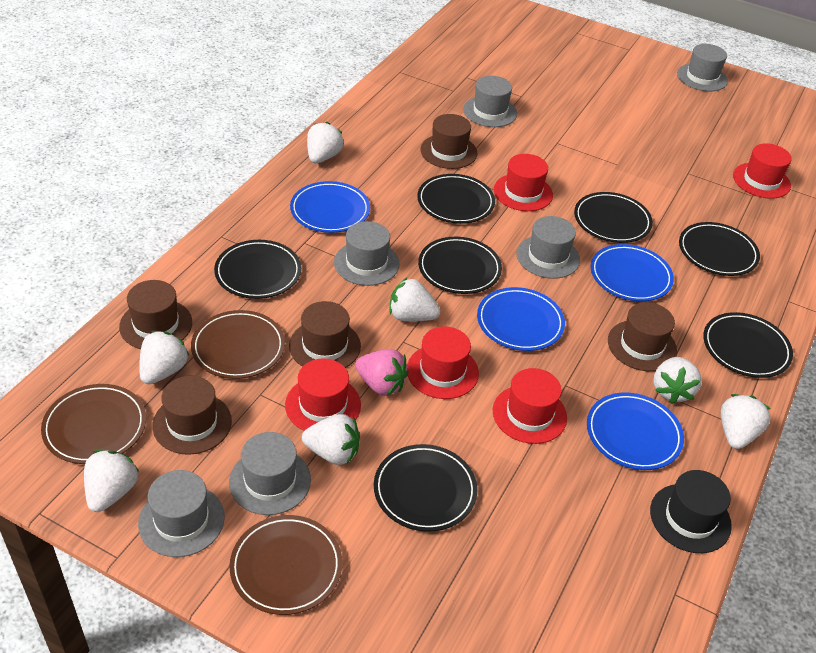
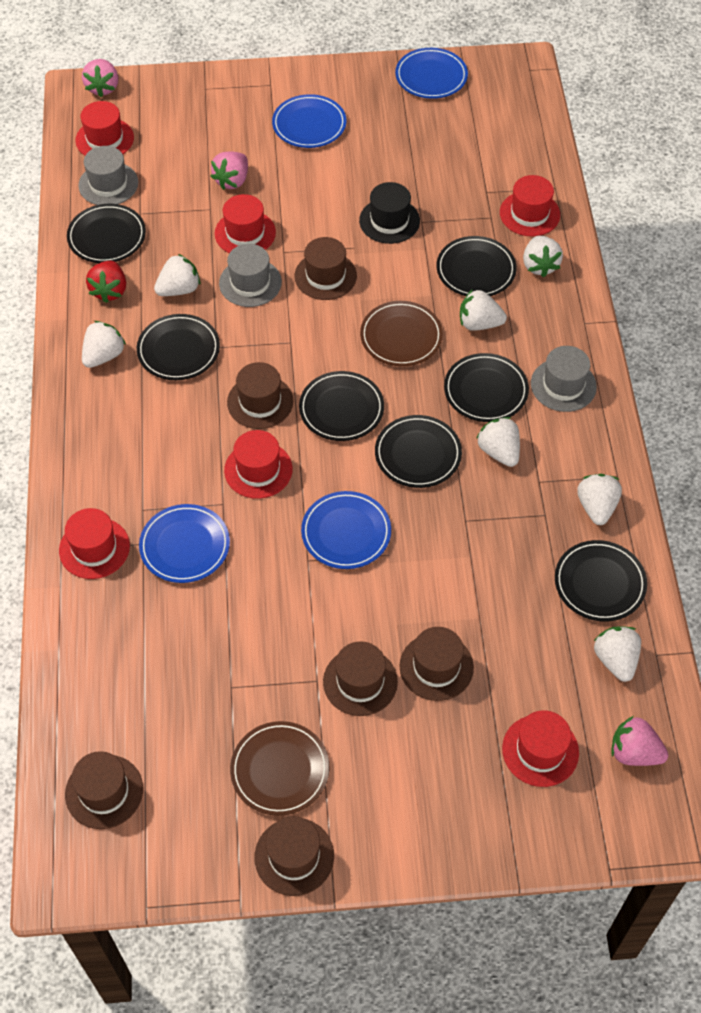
brown hat: [119,280,192,349] [152,376,232,455] [289,301,361,368] [420,114,478,169] [608,302,677,371] = 5 -> [65,751,143,829] [227,362,293,429] [254,816,334,896] [295,237,357,300] [323,641,398,716] [399,627,474,701] = 6
brown plate: [41,384,146,464] [191,310,285,379] [229,515,342,615] = 3 -> [230,721,329,816] [360,301,443,366] = 2
grey hat: [138,470,225,557] [229,432,311,515] [334,221,400,286] [463,76,517,127] [516,216,580,279] [677,44,728,91] = 6 -> [78,146,138,205] [219,244,282,307] [531,346,597,412] = 3
pink strawberry: [355,349,409,396] = 1 -> [82,59,118,97] [210,151,248,190] [611,716,668,766] = 3
red hat: [285,358,361,431] [407,326,479,399] [493,368,567,444] [494,154,553,211] [733,143,792,199] = 5 -> [59,508,130,579] [75,101,134,156] [215,194,276,253] [224,430,293,499] [500,175,560,237] [502,710,579,787] = 6
red strawberry: none = 0 -> [86,261,126,303] = 1

